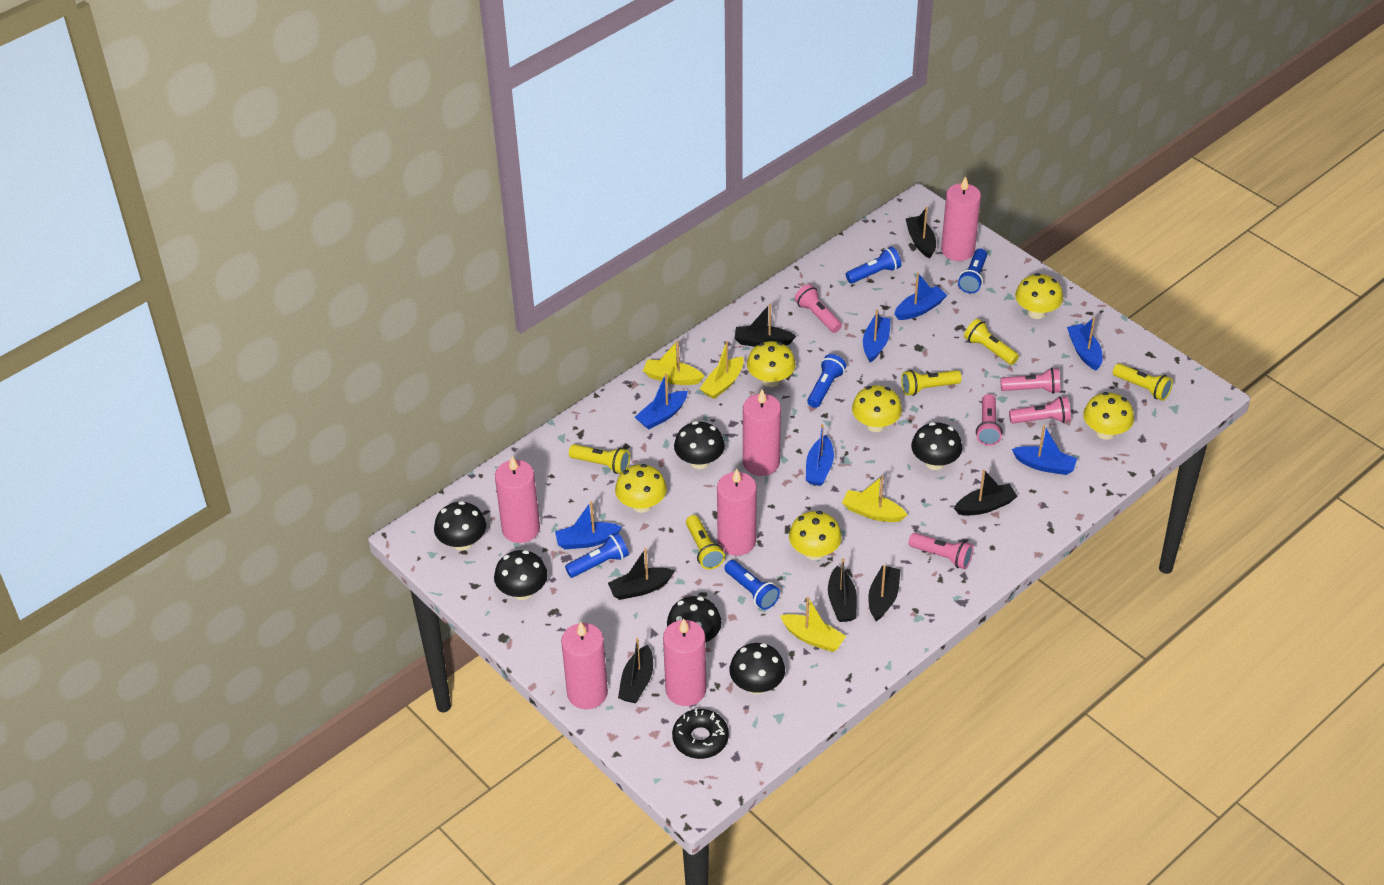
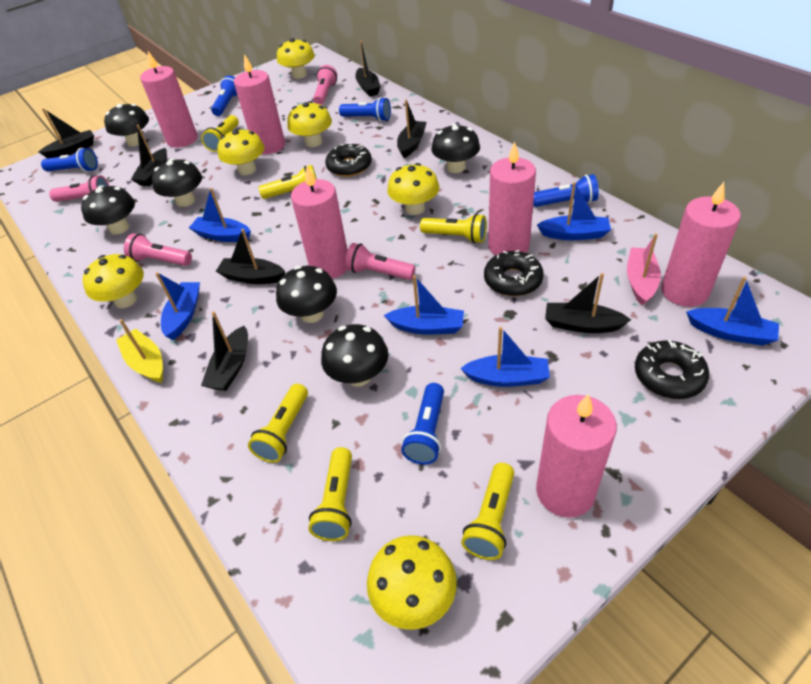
black donut: [672,708,729,759] = 1 -> [325,143,372,177] [484,250,544,296] [635,340,709,399] = 3
blue boat: [555,501,622,549] [635,373,688,430] [806,424,834,486] [863,309,891,362] [894,273,947,320] [1012,425,1077,475] [1067,317,1103,370] = 7 -> [155,272,200,340] [189,188,251,242] [384,275,464,335] [460,327,550,387] [537,182,611,240] [686,277,779,345] = 6
pink boat: none = 0 -> [627,234,661,306] = 1
pink flashlight: [794,284,842,333] [909,533,974,569] [976,394,1003,446] [1001,368,1060,394] [1009,396,1071,424] = 5 -> [49,175,109,202] [124,233,192,266] [313,65,337,105] [345,243,415,280] = 4
yellow boat: [643,340,705,385] [700,341,744,399] [780,597,846,652] [842,476,907,522] = 4 -> [116,319,163,383] = 1
yellow flashlight: [569,444,630,474] [686,515,725,569] [901,370,962,396] [964,319,1019,365] [1113,363,1173,401] = 5 -> [201,115,239,152] [248,384,308,463] [259,165,317,199] [309,447,352,541] [420,214,487,243] [461,463,514,560] = 6

